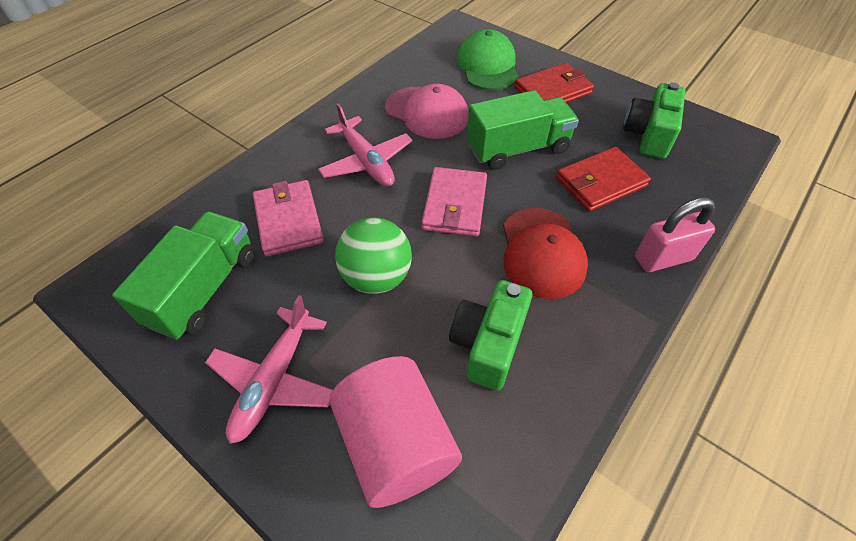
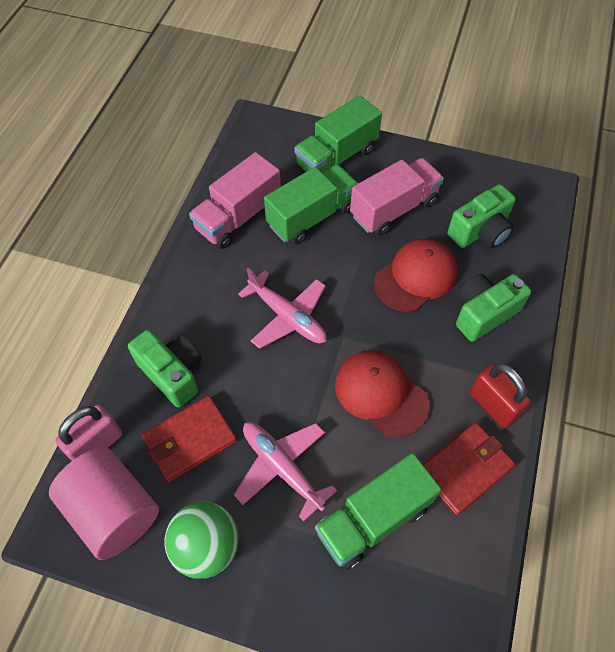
green camera: [449,280,532,391] [623,82,686,159] = 2 -> [128,330,202,408] [447,184,516,248] [456,274,531,342] = 3
green cap: [457,29,519,90] = 1 -> none = 0
green truck: [112,211,255,340] [467,90,579,170] = 2 -> [264,164,358,244] [294,95,382,172] [315,453,441,570] = 3
pink cap: [385,84,469,139] = 1 -> none = 0
pink truck: none = 0 -> [189,152,281,249] [350,158,444,236] = 2
pink wallet: [253,180,324,257] [422,167,487,237] = 2 -> none = 0
red cap: [503,208,588,299] = 1 -> [335,350,429,438] [374,239,458,312] = 2
red padlock: none = 0 -> [470,363,531,428] = 1

